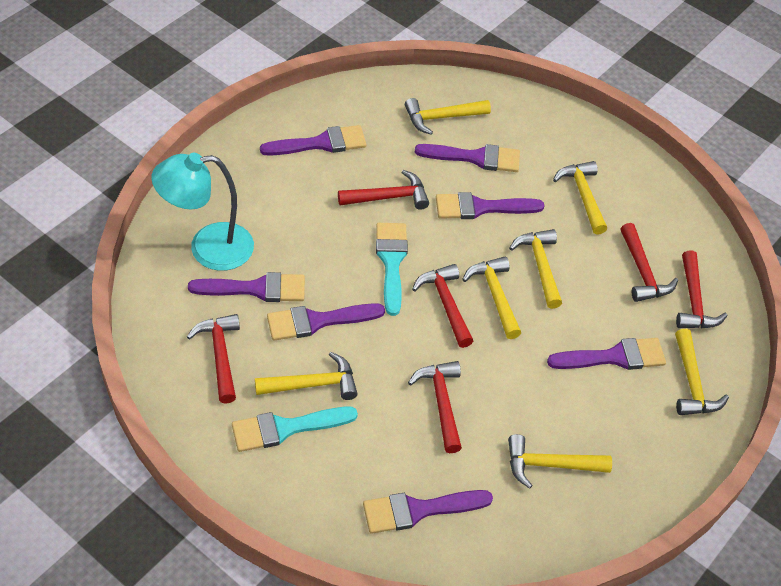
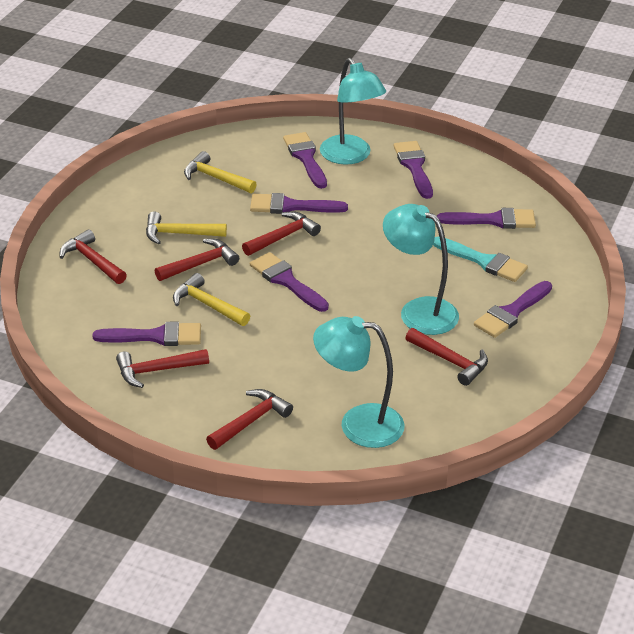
turquoise brush: [232,407,358,452] [376,223,408,316] = 2 -> [433,236,528,282] = 1
turquoise lamp: [151,153,254,271] = 1 -> [313,316,404,448] [320,58,386,165] [383,204,459,335] = 3
yellow hammer: [255,352,358,400] [405,98,491,135] [462,256,521,339] [508,434,612,489] [509,229,562,309] [553,161,607,235] [675,329,729,415] = 7 -> [146,211,227,244] [173,273,250,326] [184,151,257,193] = 3

